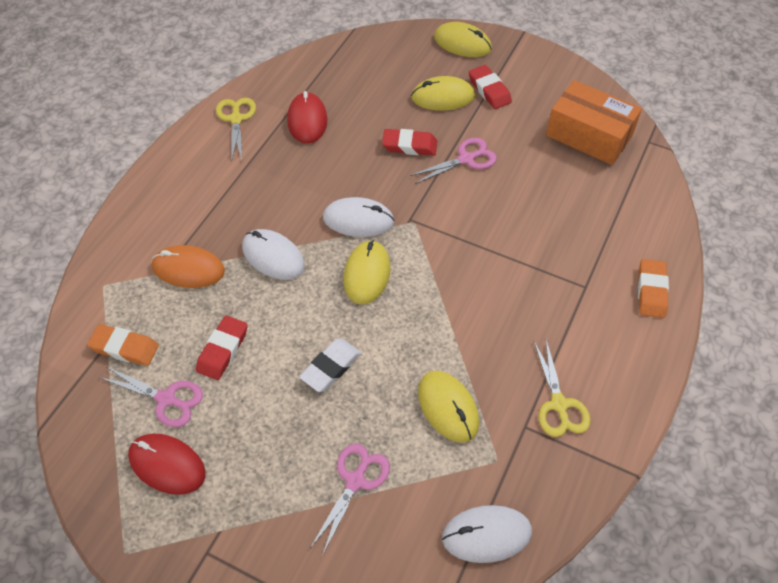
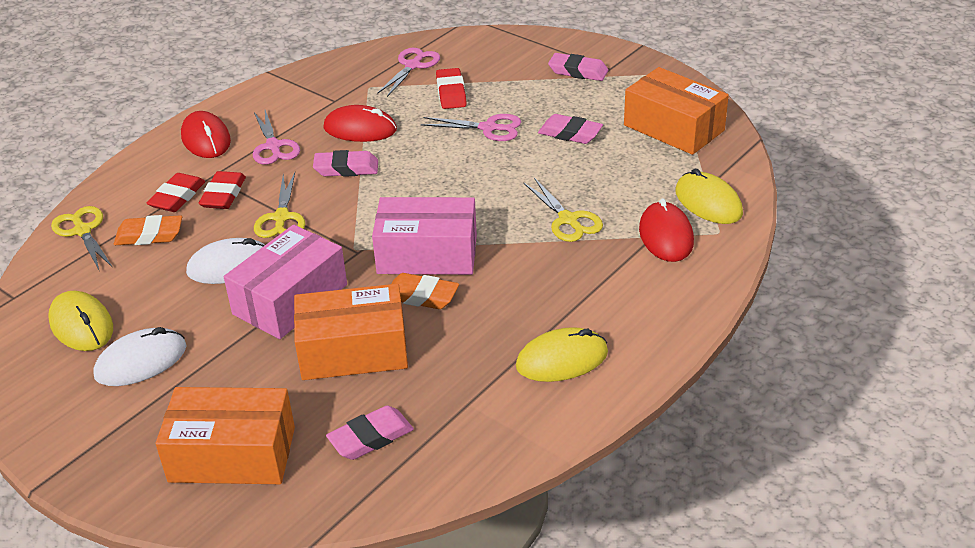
orange box: [546,80,642,165] = 1 -> [155,387,295,484] [294,284,408,380] [624,67,729,155] = 3
orange mouse: [152,245,225,288] = 1 -> none = 0
pink box: none = 0 -> [224,225,347,339] [372,197,477,275] = 2
pink eraser: none = 0 -> [313,150,378,177] [326,405,414,460] [538,114,603,144] [548,53,608,81] = 4
red mouse: [128,434,206,495] [287,91,327,144] = 2 -> [181,111,231,158] [323,105,397,142] [639,198,694,262] = 3
white eraser: [299,339,361,392] = 1 -> none = 0
white mouse: [242,229,305,280] [323,197,394,237] [442,505,532,563] = 3 -> [93,327,187,386] [186,238,265,284] = 2
yellow mouse: [343,240,391,304] [411,76,475,111] [418,371,479,443] [434,22,492,57] = 4 -> [48,291,113,351] [516,327,608,382] [675,168,743,224] = 3
yellow scissors: [216,98,256,162] [534,340,591,437] = 2 -> [51,206,113,270] [254,173,305,238] [524,178,603,242] = 3

